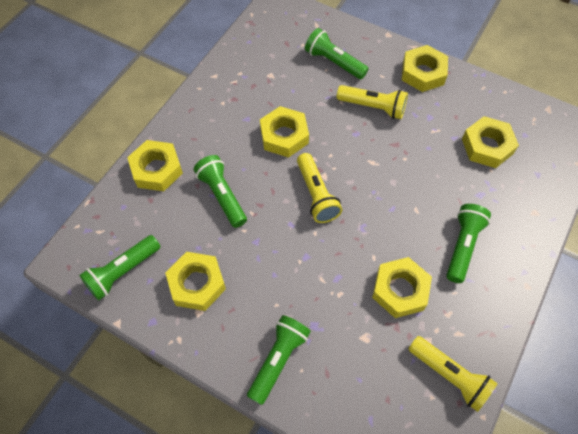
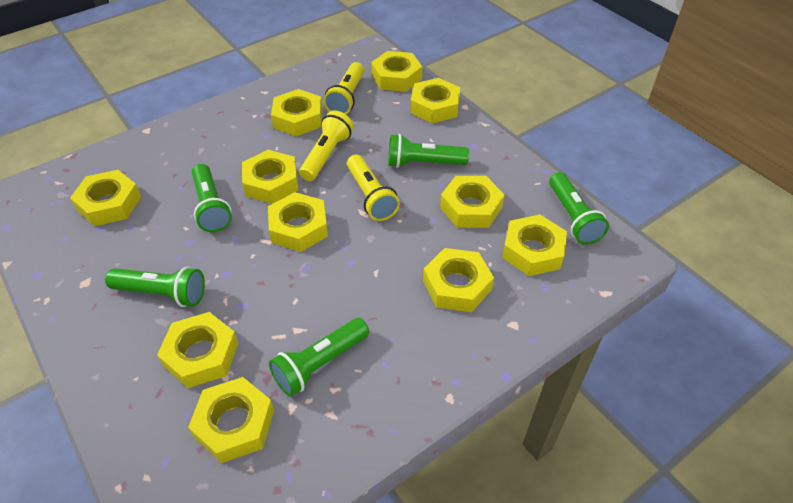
yellow nut: [127,140,183,191] [165,252,226,311] [260,106,309,158] [372,257,432,318] [402,45,448,92] [462,116,519,168] = 6 -> [70,170,141,226] [157,312,239,388] [188,377,274,463] [242,150,298,204] [268,192,328,252] [271,89,323,136] [371,51,422,92] [410,78,460,124] [423,248,494,312] [440,176,505,228] [502,215,567,276] = 11

